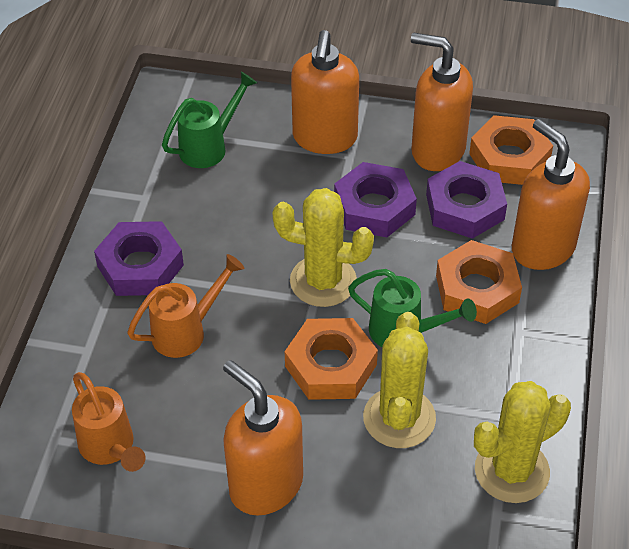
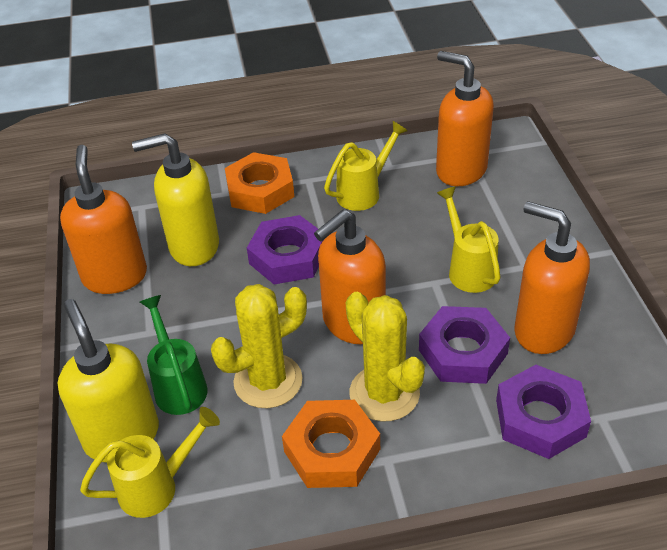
green watering can: [162,72,257,168] [348,269,477,347] = 2 -> [140,295,208,415] = 1
orange nut: [285,318,378,400] [436,240,522,324] [469,115,553,185] = 3 -> [225,152,294,214] [282,400,380,488] = 2
orange watering can: [72,372,145,472] [127,254,245,358] = 2 -> none = 0
yellow cactus: [272,188,374,307] [363,312,436,448] [474,381,571,503] = 3 -> [211,284,307,408] [346,292,425,421] = 2
yellow soap dispenser: none = 0 -> [58,299,159,463] [132,133,219,266] = 2
yellow watering can: none = 0 -> [80,407,220,518] [324,121,408,211] [437,186,501,293] = 3

